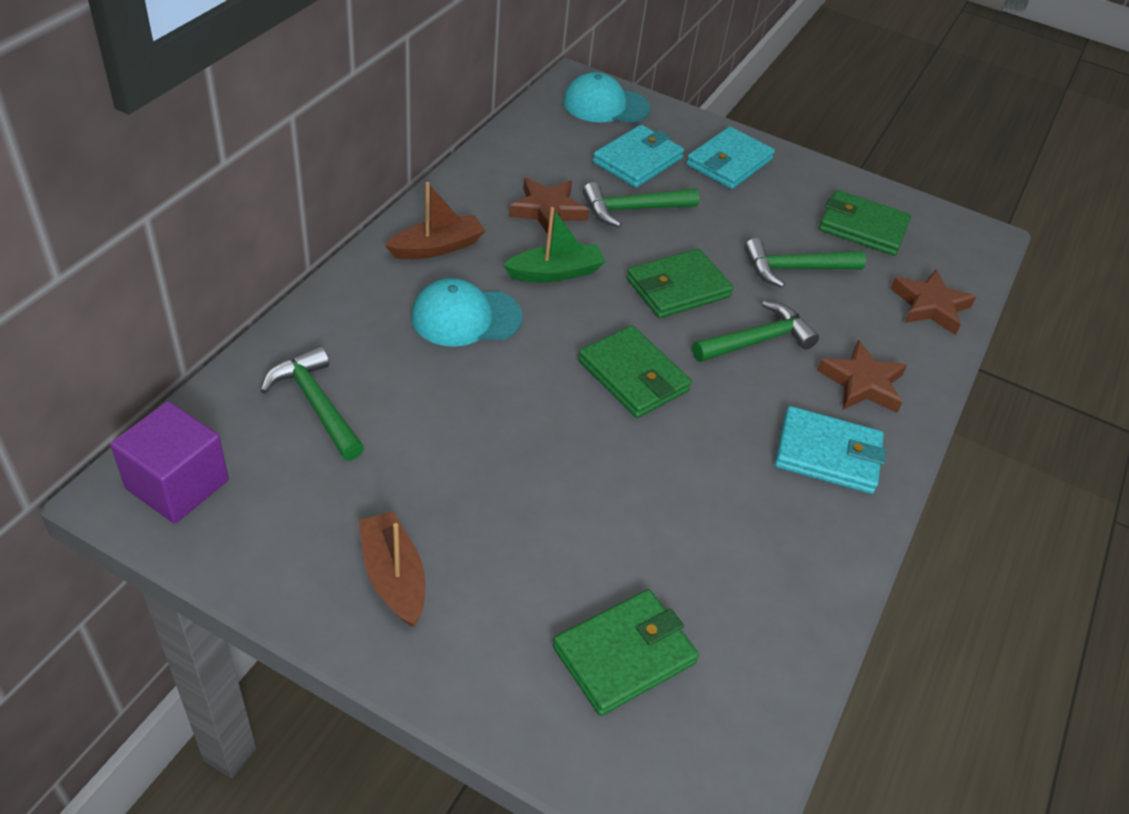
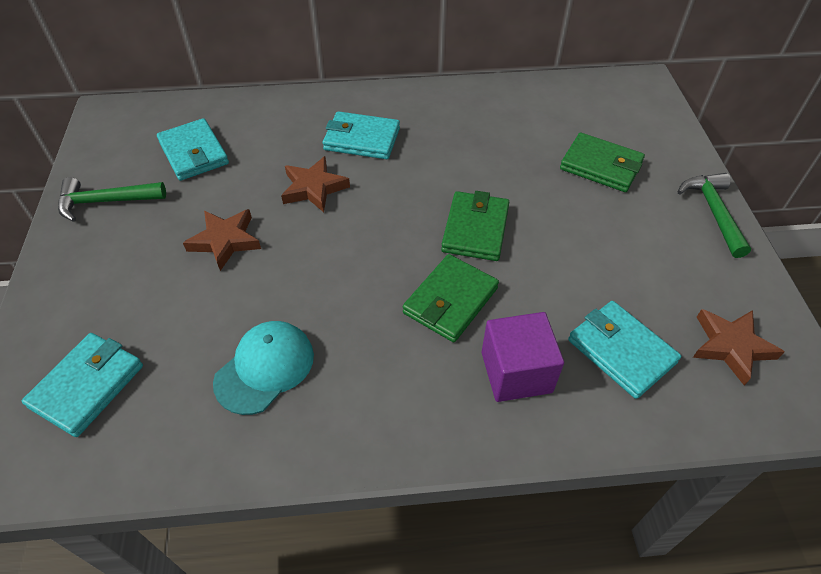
brown boat: [359,511,425,627] [385,182,485,259] = 2 -> none = 0
green boat: [503,207,606,282] = 1 -> none = 0
green hammer: [261,346,364,461] [583,182,699,227] [692,301,819,362] [744,238,866,288] = 4 -> [58,177,166,222] [677,173,751,258] = 2
green wallet: [553,589,699,716] [578,325,692,418] [627,249,734,318] [819,190,911,256] = 4 -> [403,254,499,342] [441,191,509,261] [560,132,645,192] = 3
turquoise cap: [411,278,523,347] [563,72,650,123] = 2 -> [213,321,314,415] = 1
turquoise wallet: [593,125,684,188] [686,127,775,189] [775,406,886,494] = 3 -> [22,333,143,437] [157,118,229,181] [323,111,400,159] [568,301,681,399] = 4

